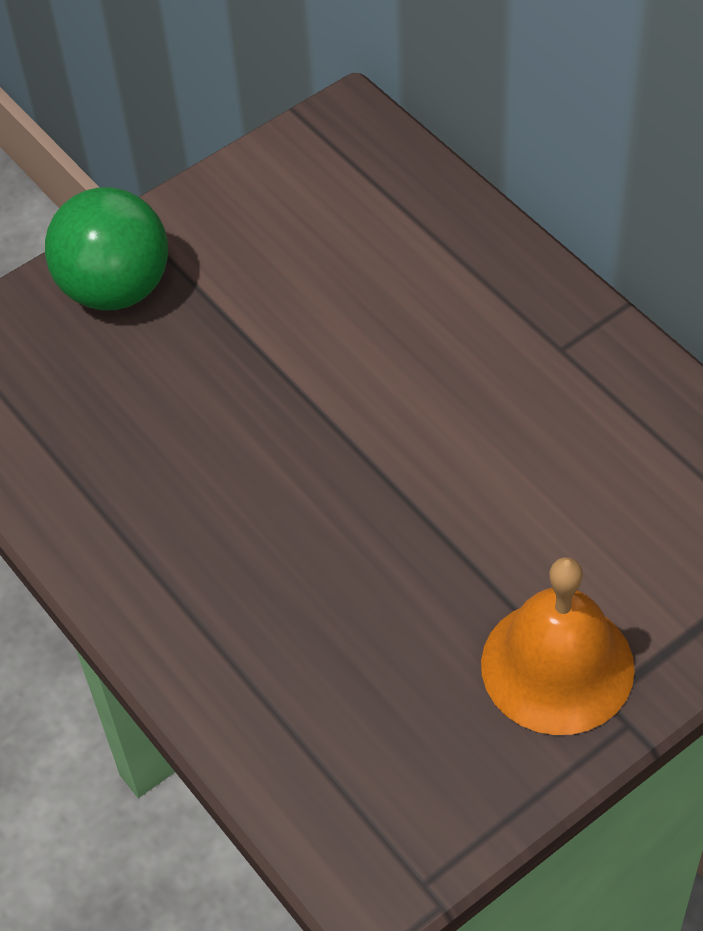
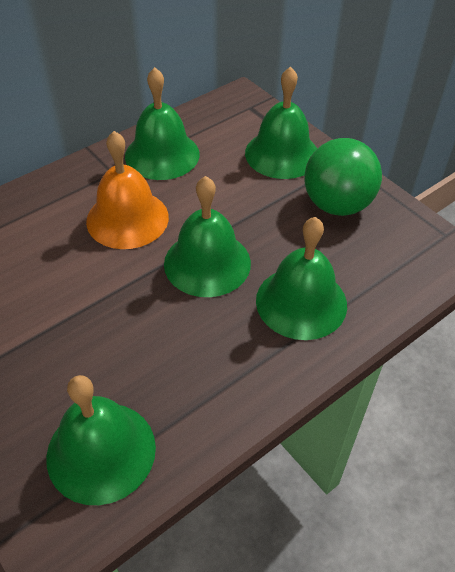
green bell: none = 0 -> [46,375,156,505] [125,67,200,180] [164,176,251,297] [245,66,317,179] [256,217,347,340] = 5

